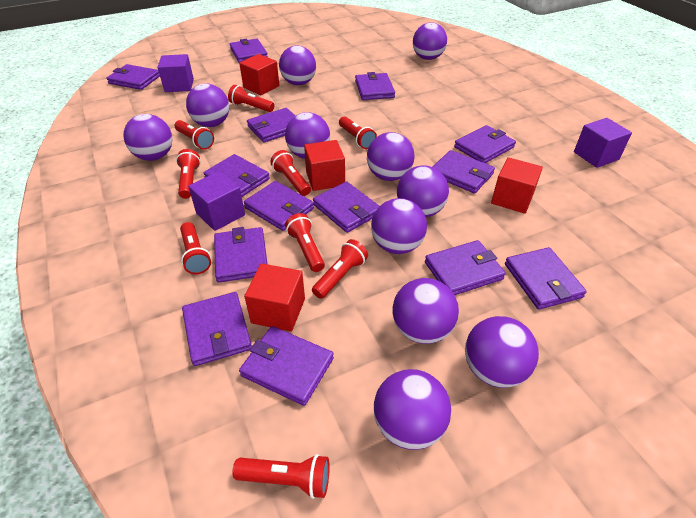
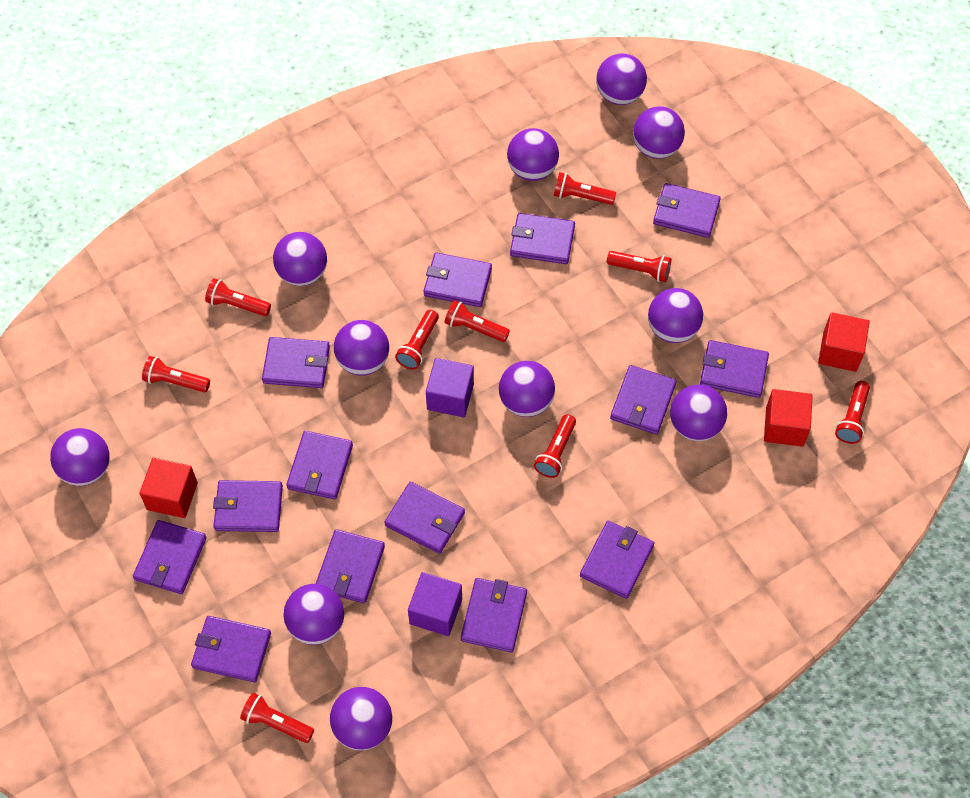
purple cube: [157,54,194,92] [188,171,245,231] [574,118,632,168] = 3 -> [408,572,462,636] [426,358,474,417] = 2
red cube: [239,54,279,95] [244,263,305,332] [304,140,345,191] [491,157,543,214] = 4 -> [139,458,198,518] [764,389,813,447] [818,312,870,372] = 3

